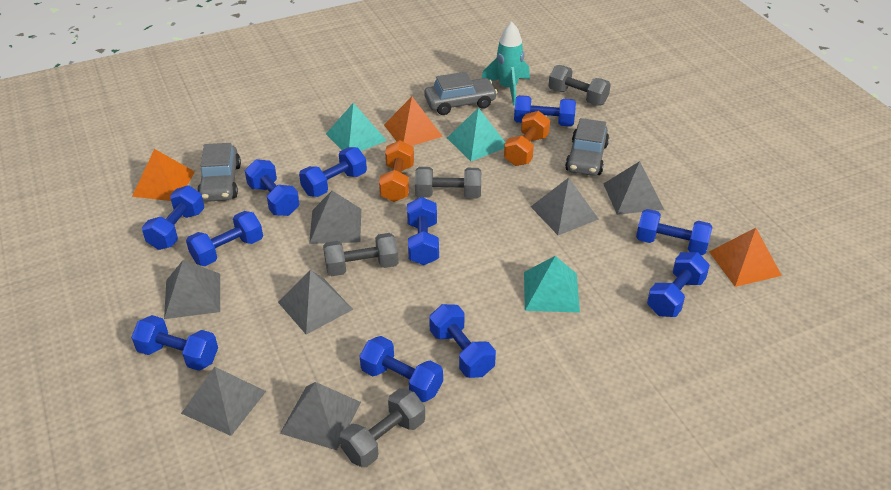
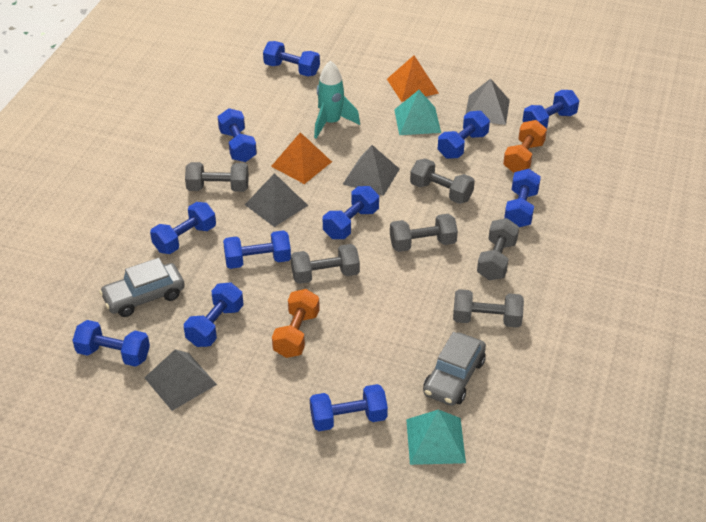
grey car: [197,143,241,202] [424,72,498,115] [565,118,609,176] = 3 -> [99,258,185,317] [423,332,486,406] = 2
grey dumbbell: [323,233,399,276] [340,388,425,467] [415,167,481,199] [549,65,611,105] = 4 -> [185,162,249,192] [291,244,360,284] [390,214,458,252] [410,158,475,204] [453,289,524,328] [477,218,519,281] = 6
grey pyramid: [164,260,220,319] [181,367,266,436] [278,270,353,335] [280,382,361,450] [309,191,361,244] [531,177,599,235] [604,161,664,215] = 7 -> [144,349,217,411] [245,173,308,227] [343,145,400,196] [465,78,510,125] = 4
orange pyramid: [132,149,195,201] [384,97,443,146] [709,228,782,287] = 3 -> [271,132,332,184] [387,55,439,102] = 2
turquoise pyramid: [326,103,387,151] [447,108,505,161] [524,256,580,313] = 3 -> [394,90,441,135] [406,409,466,465] = 2

